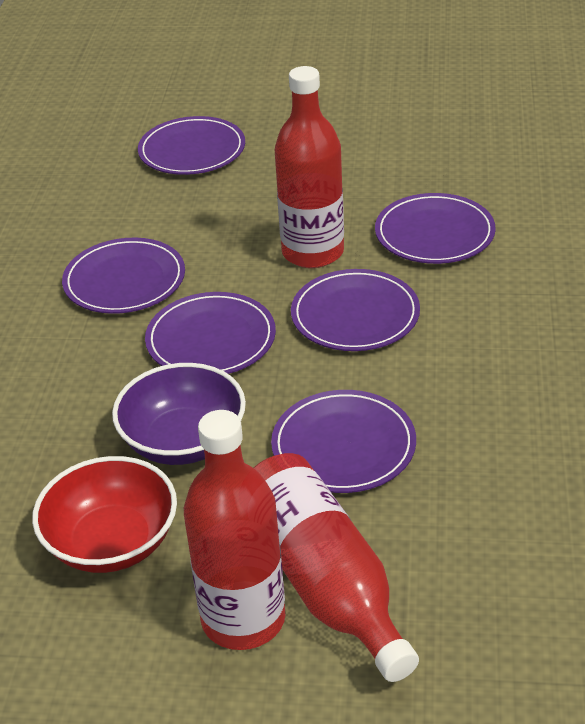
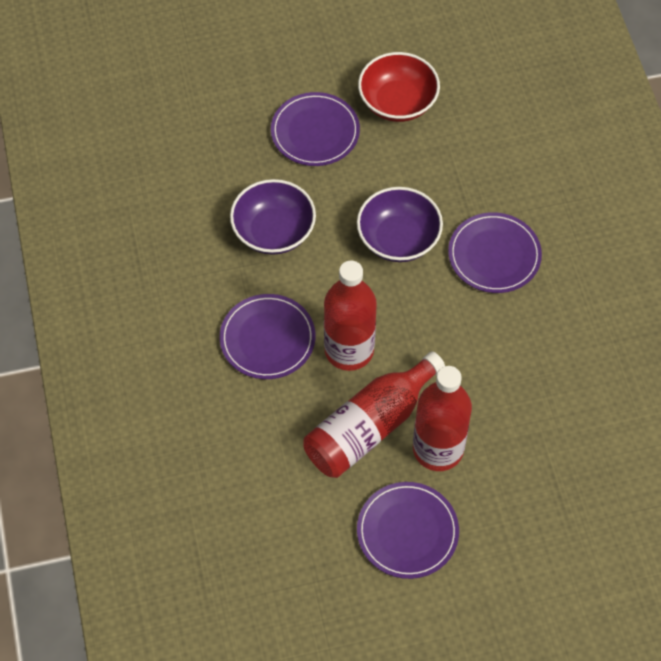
purple bowl: [112,363,246,465] = 1 -> [230,179,316,255] [357,187,443,262] = 2
purple plate: [62,238,185,314] [138,116,245,175] [145,292,276,374] [271,390,416,493] [291,269,420,351] [375,193,496,264] = 6 -> [220,294,315,379] [271,92,360,166] [357,482,459,579] [448,212,542,293] = 4

